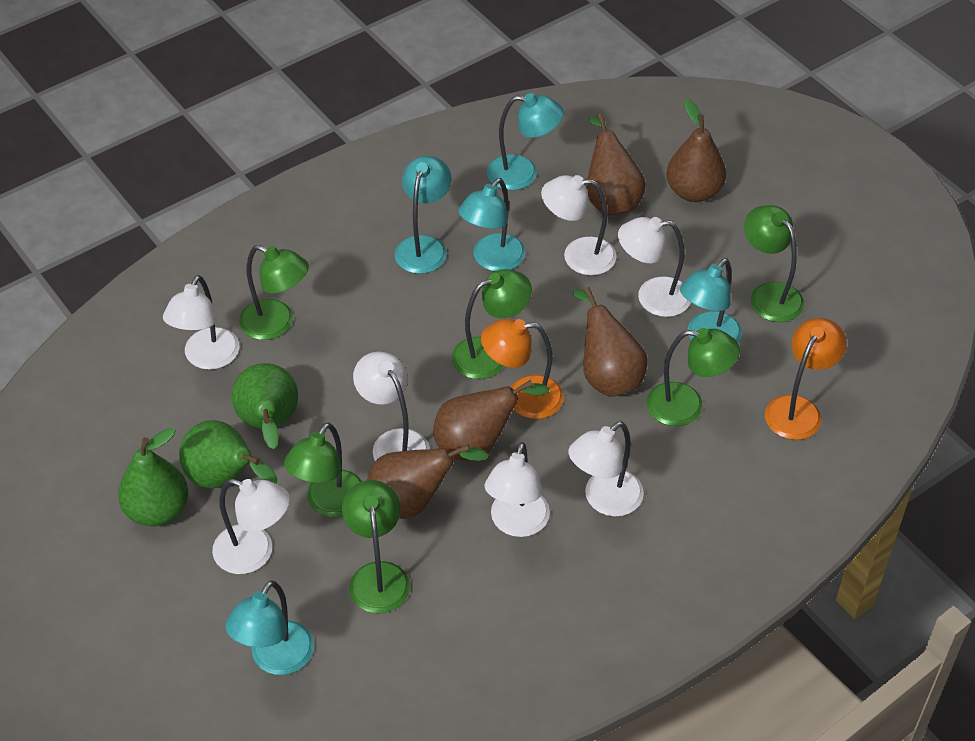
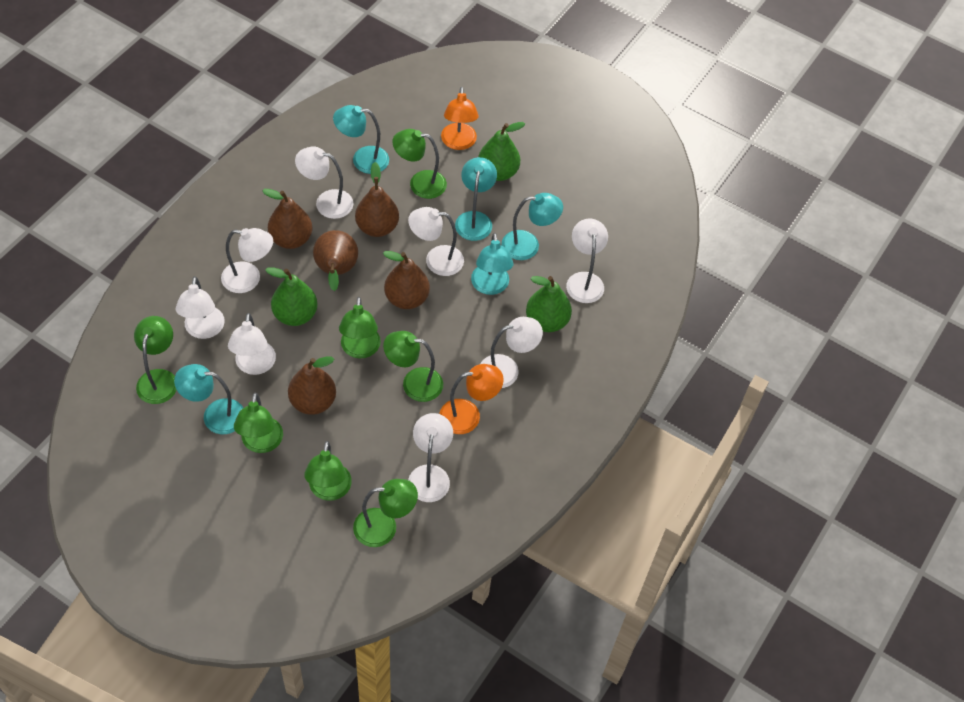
green lamp: [239,245,309,340] [284,422,362,518] [342,480,410,613] [452,269,532,379] [647,328,740,426] [744,205,804,322] = 6 -> [134,316,177,404] [234,393,283,453] [304,441,352,501] [339,297,381,358] [353,479,418,547] [383,331,443,402] [392,129,447,199] = 7
white lamp: [163,275,239,370] [212,479,290,574] [353,352,430,461] [485,442,550,537] [541,175,617,275] [568,421,644,516] [618,217,691,317] = 7 -> [176,276,225,339] [221,228,273,293] [228,313,276,375] [295,147,353,219] [408,207,464,276] [408,413,453,502] [481,317,543,388] [566,218,608,303] = 8

